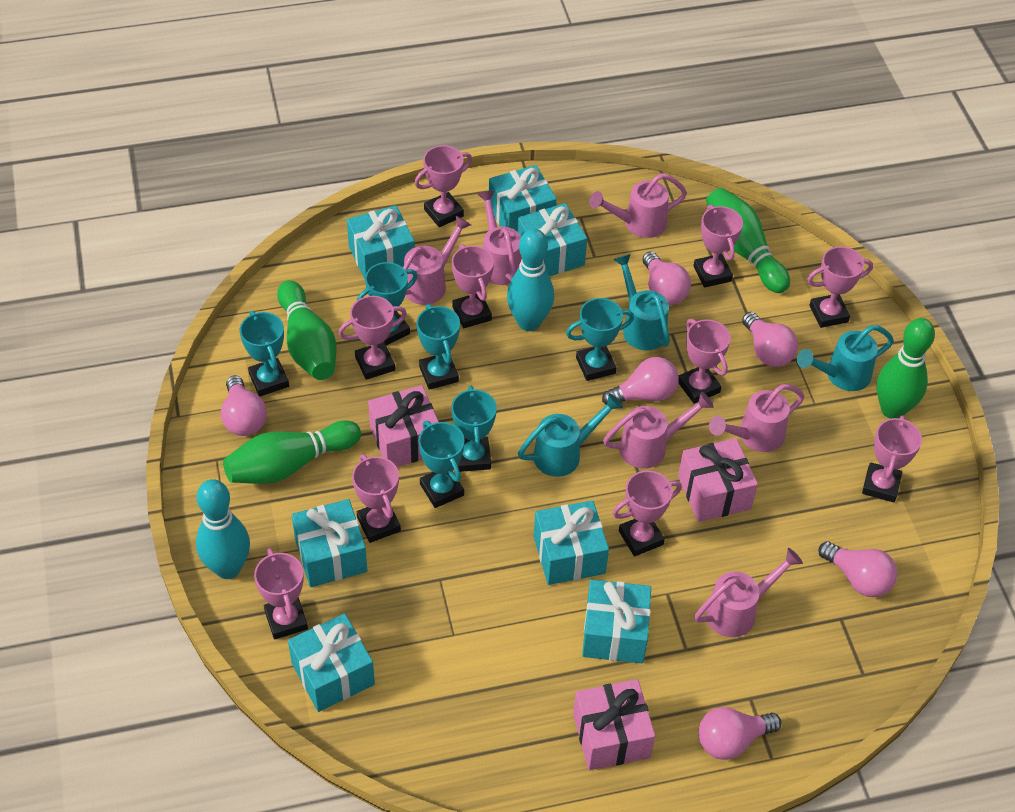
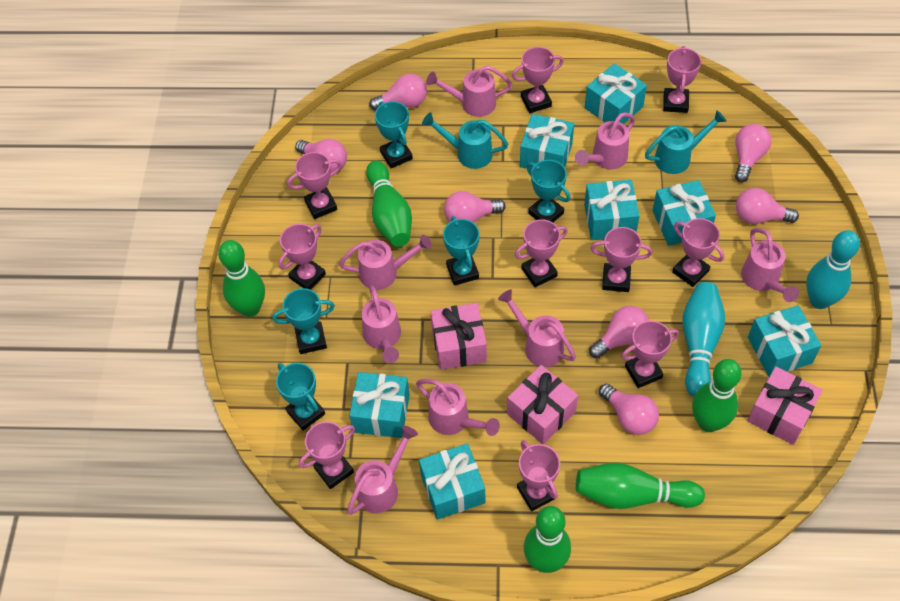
green bowling pin: [223,420,361,484] [277,280,337,380] [706,188,790,293] [877,318,935,419] = 4 -> [218,240,265,317] [366,160,412,247] [524,506,571,573] [576,463,705,509] [692,359,742,432] = 5
pink light bulb: [221,375,267,436] [602,357,679,405] [642,251,691,305] [698,707,781,760] [742,312,798,367] [818,541,897,597] = 6 -> [295,139,347,172] [369,74,427,111] [444,191,506,223] [589,306,649,359] [599,384,659,435] [735,124,771,182] [736,188,799,224] = 7
pink watering can: [403,216,471,305] [478,190,522,285] [589,173,687,238] [603,392,714,468] [694,548,803,637] [709,384,805,452] = 6 -> [339,235,432,290] [347,426,418,515] [361,285,401,363] [416,379,500,436] [426,66,513,117] [498,289,576,367] [575,112,635,169] [741,228,799,302] = 8
turquoise trophy: [240,311,289,396] [357,262,418,346] [417,304,460,390] [418,421,464,508] [451,386,497,472] [566,298,634,381] = 6 -> [273,288,335,354] [276,363,325,431] [375,101,413,168] [443,216,480,286] [526,160,571,222] = 5
turquoise watering can: [518,393,623,477] [613,254,670,350] [797,325,894,391] = 3 -> [422,112,509,169] [645,110,727,174] = 2

